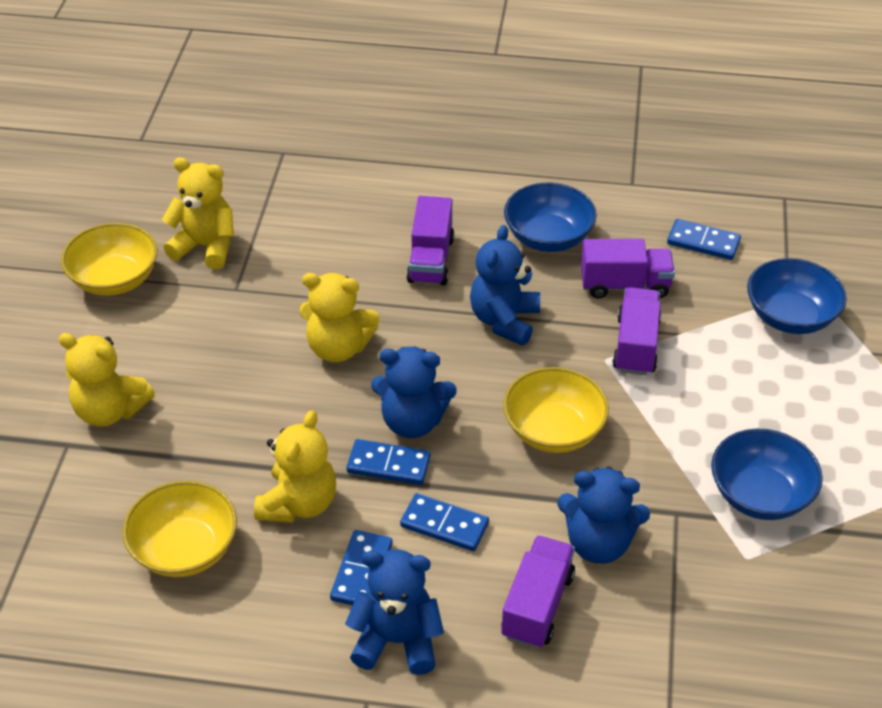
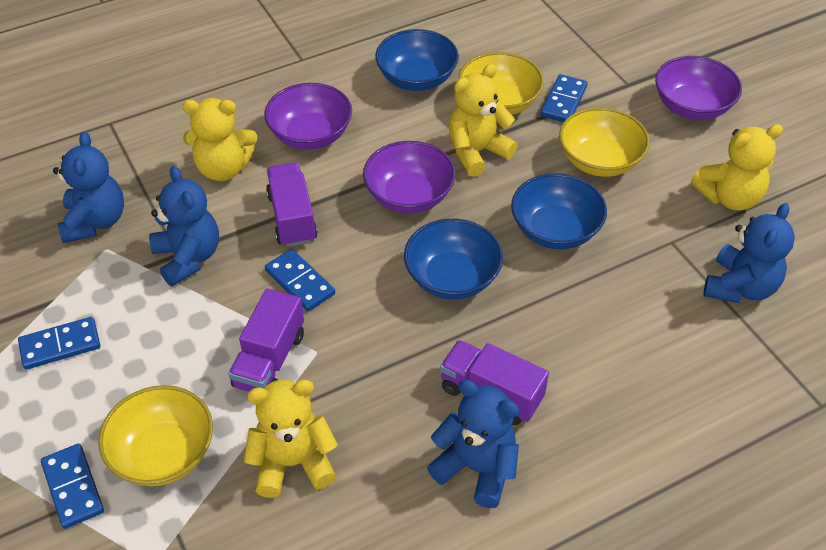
purple bowl: none = 0 -> [264,83,352,150] [363,141,456,213] [655,56,742,120] = 3
purple truck: [406,196,454,285] [501,535,575,648] [581,239,675,299] [612,287,661,375] = 4 -> [228,289,304,392] [266,163,318,247] [440,340,549,425] = 3

